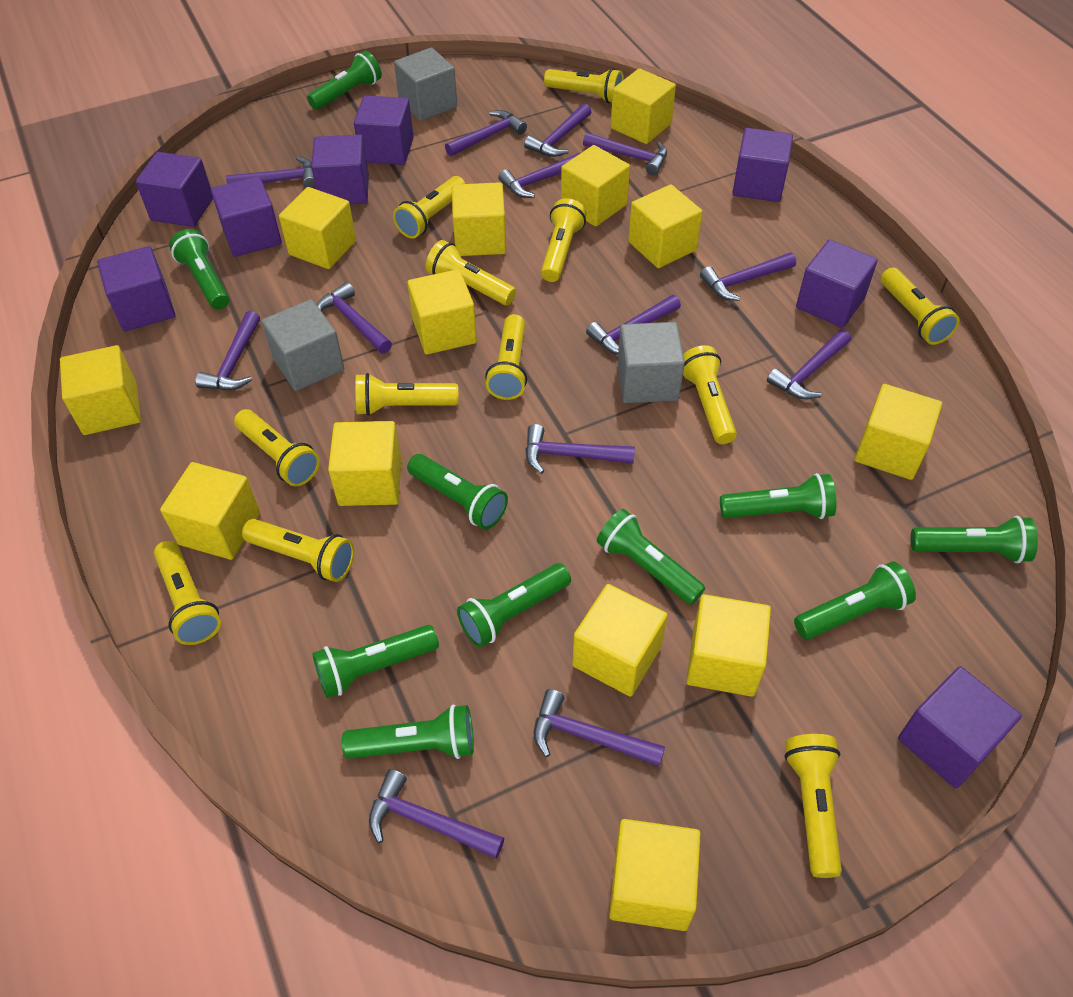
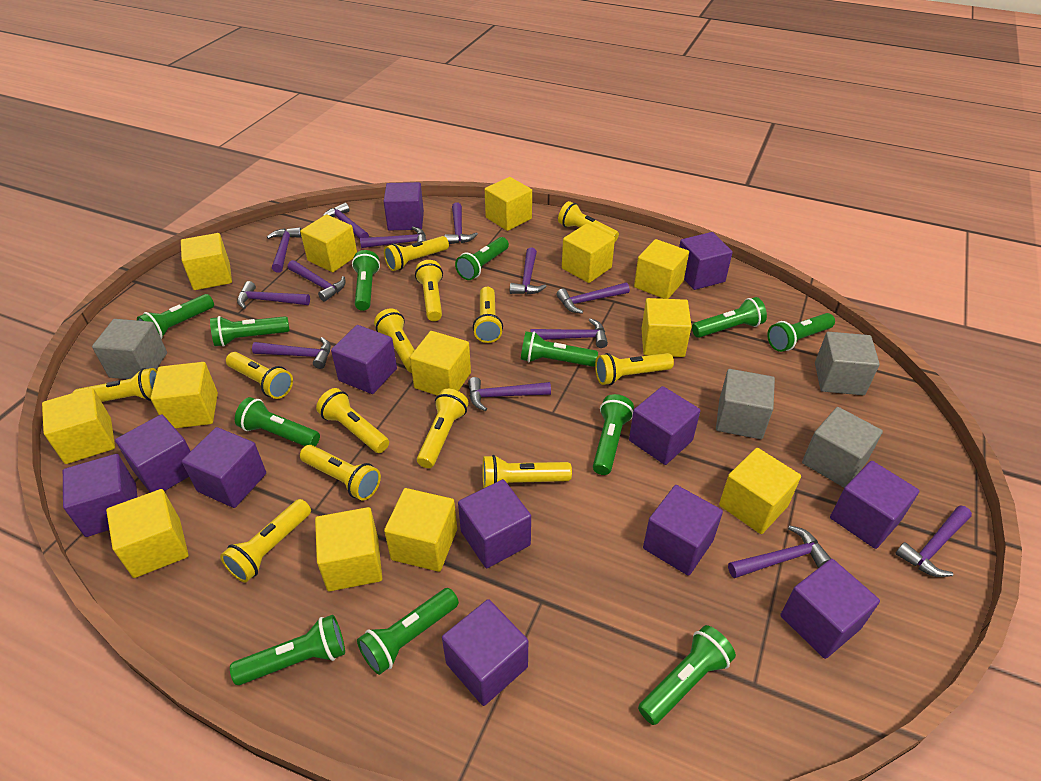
green flashlight: [169,229,229,310] [307,51,382,110] [312,625,439,698] [342,705,474,759] [407,454,508,529] [457,563,571,647] [597,509,705,605] [720,473,836,519] [794,561,916,640] [910,516,1038,563] = 10 -> [137,294,214,339] [210,316,290,347] [230,615,345,685] [235,397,320,446] [352,250,380,311] [357,588,459,675] [455,237,509,280] [521,331,598,367] [593,394,634,475] [638,625,736,725] [692,297,767,338] [767,313,835,352] = 12
grey cube: [262,299,344,391] [394,47,457,121] [617,322,685,403] = 3 -> [92,319,167,379] [716,369,775,439] [802,407,883,488] [815,332,880,395] = 4
purple cube: [97,246,176,332] [136,152,213,227] [211,176,282,257] [311,135,369,204] [354,95,414,165] [732,128,793,202] [796,239,878,328] [898,666,1022,788] = 8 -> [63,454,137,537] [115,414,191,493] [182,427,266,508] [331,325,397,394] [383,182,424,230] [442,599,528,706] [458,479,531,568] [629,386,700,465] [643,485,723,576] [679,232,733,290] [780,559,880,659] [830,461,919,549] = 12
yellow flashlight: [154,541,221,645] [234,409,320,486] [242,519,354,582] [356,373,458,416] [393,176,465,239] [426,240,516,305] [485,314,527,400] [541,198,586,282] [544,68,624,103] [683,345,737,444] [784,734,842,878] [881,268,960,345] = 12 -> [73,368,157,402] [220,499,311,582] [226,352,293,399] [300,445,381,500] [316,388,389,453] [374,308,415,373] [384,236,449,271] [415,260,443,321] [417,389,469,468] [473,287,503,343] [483,455,572,488] [558,201,619,242] [595,353,674,385] = 13

